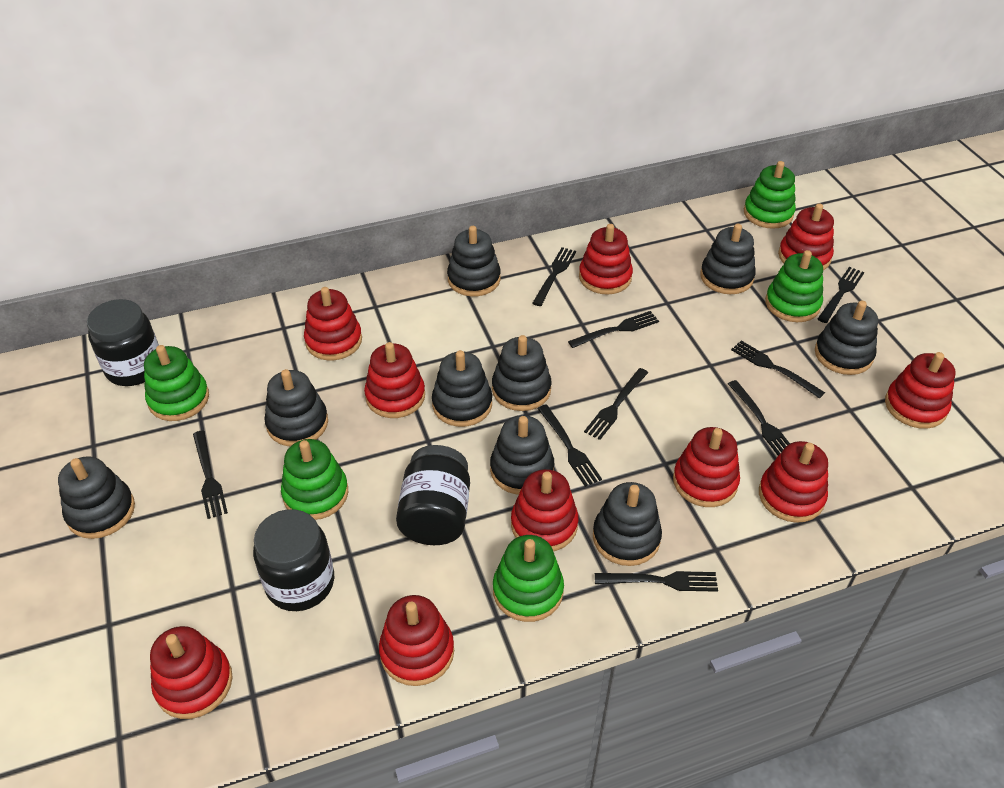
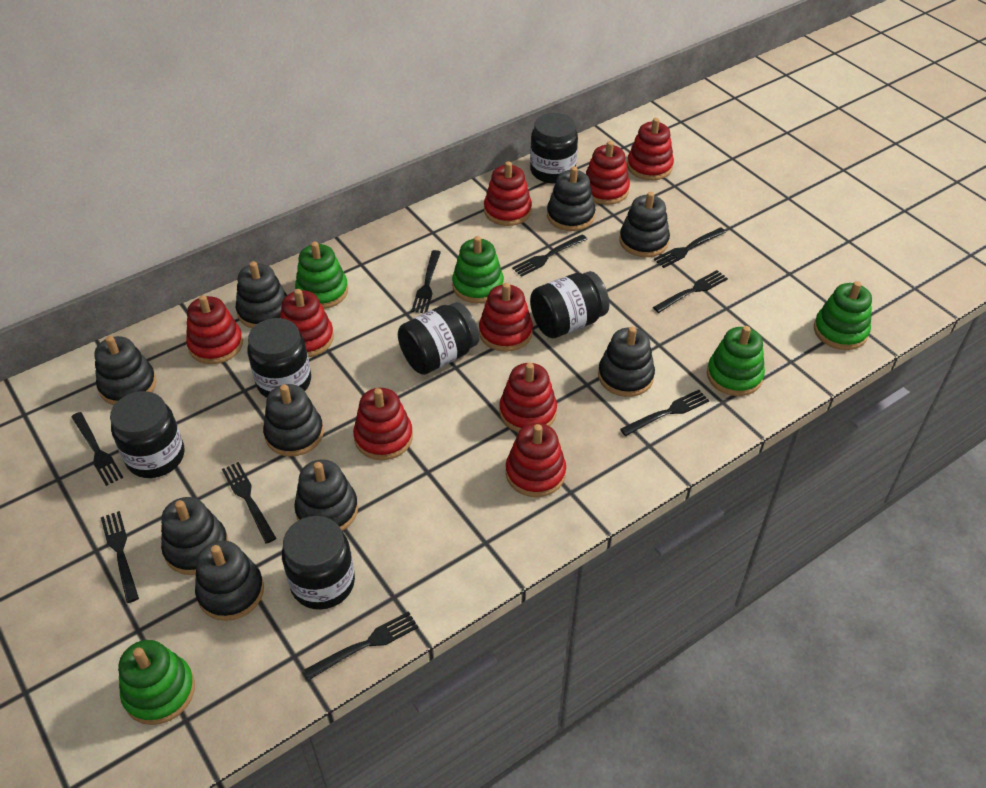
black jar: [87,299,159,386] [253,509,334,611] [396,445,470,545] = 3 -> [110,391,184,478] [247,318,311,398] [282,516,355,610] [398,302,479,375] [530,113,578,183] [530,271,610,338] = 6
red stacking toy: [150,626,233,719] [304,287,362,360] [364,342,425,418] [379,595,454,686] [511,469,578,551] [579,224,633,295] [673,427,740,507] [759,441,828,523] [778,203,834,270] [885,352,956,429] = 10 -> [186,295,243,364] [280,289,334,358] [353,388,413,460] [479,283,533,352] [484,161,532,226] [499,363,557,432] [506,423,566,497] [586,141,630,205] [627,118,674,180] = 9

